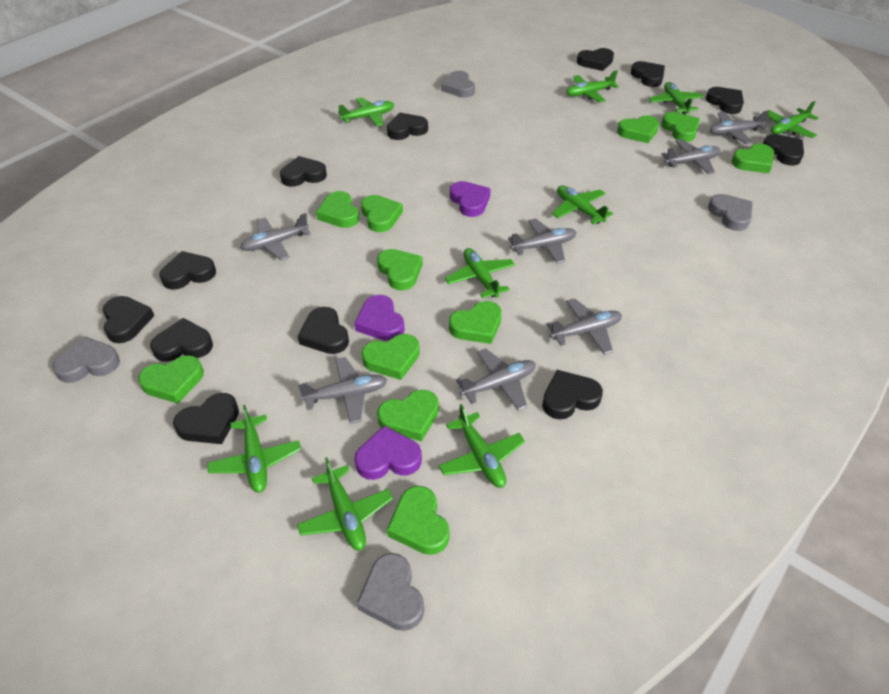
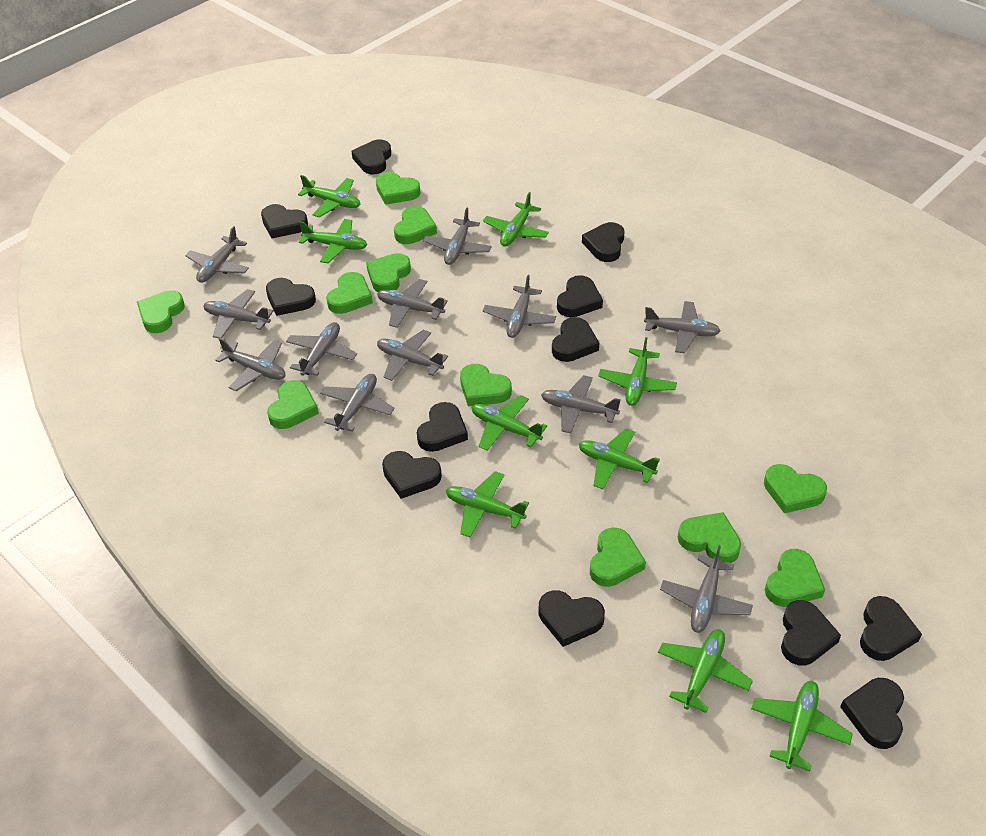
grey heart: [53,337,120,383] [356,553,424,631] [441,71,475,98] [708,194,753,231] = 4 -> none = 0
grey plane: [240,213,311,260] [298,357,387,424] [456,348,536,411] [508,218,577,264] [546,298,622,355] [661,139,721,174] [709,111,769,144] = 7 -> [185,226,249,283] [203,289,274,338] [216,338,285,391] [286,322,357,376] [320,374,395,432] [377,279,448,328] [377,330,448,381] [423,207,492,265] [483,275,556,338] [541,375,621,434] [644,301,720,353] [660,546,753,633] = 12
purple heart: [354,295,405,341] [355,425,422,480] [450,181,491,217] = 3 -> none = 0

